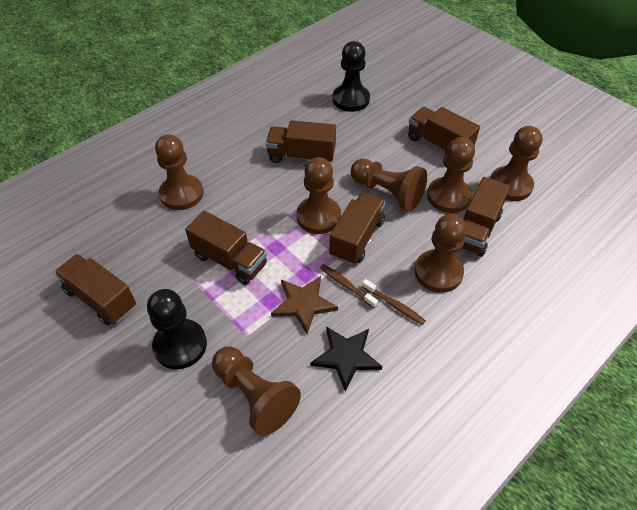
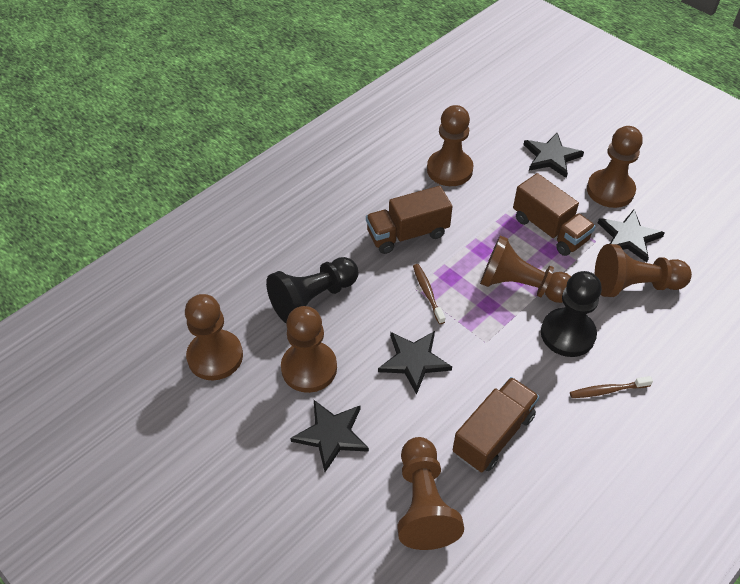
black star: [310,326,382,392] = 1 -> [290,400,369,472] [378,331,452,395] [523,133,584,178] [598,210,665,262] = 4
brown star: [271,276,338,334] = 1 -> none = 0
brown truck: [54,254,136,326] [185,211,267,285] [266,120,336,163] [329,192,386,265] [408,107,480,154] [462,177,510,257] = 6 -> [366,186,453,254] [453,377,539,473] [513,173,596,256] = 3

